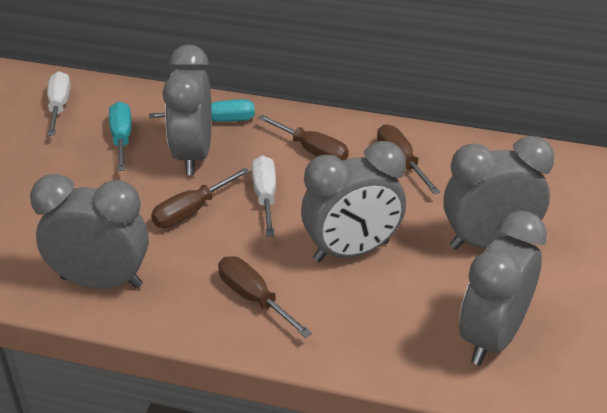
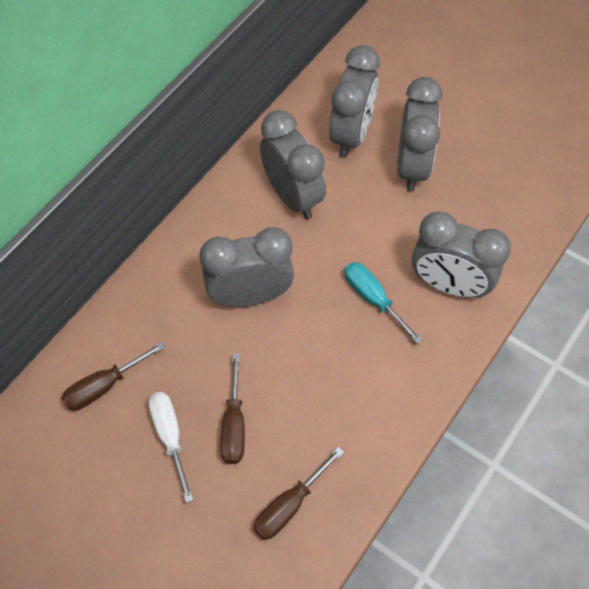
brown screwdriver: [151,168,250,228] [218,256,312,338] [258,115,349,161] [377,124,440,194] = 4 -> [62,342,165,411] [220,354,245,464] [254,447,344,540] = 3
turquoise screwdriver: [109,102,132,171] [149,99,255,122] = 2 -> [345,262,422,344] = 1
white screwdriver: [47,71,71,136] [252,155,276,236] = 2 -> [148,392,193,503] = 1

